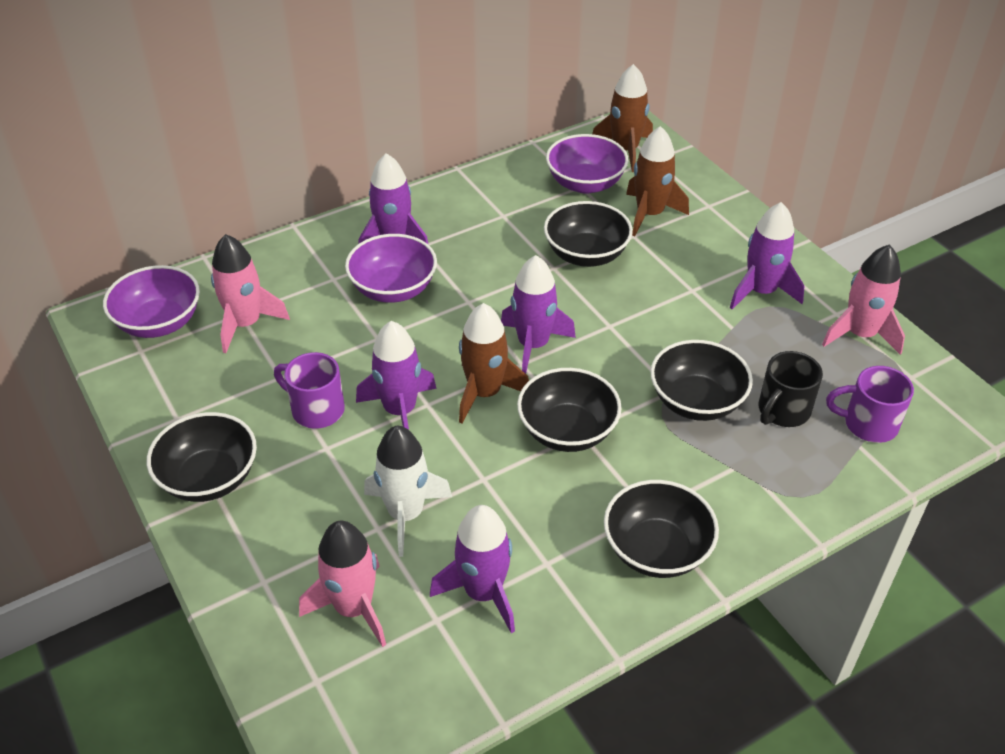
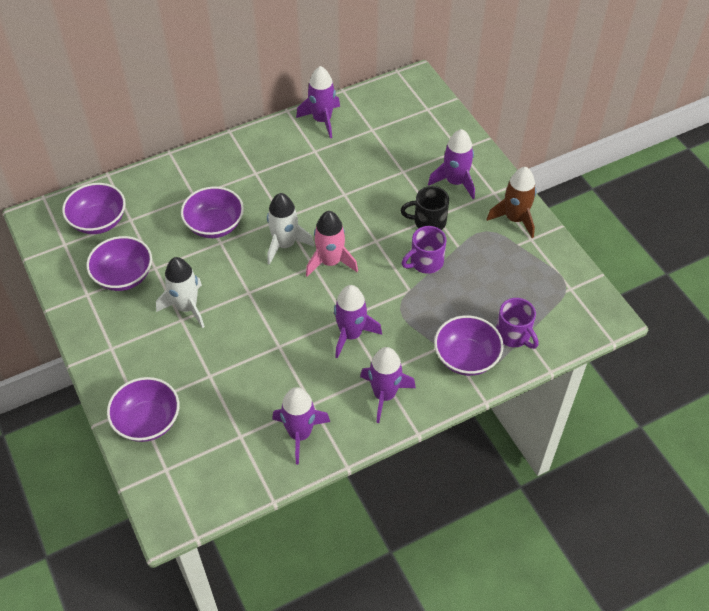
black bowl: [147,412,257,502] [517,368,622,452] [544,201,633,267] [604,480,719,578] [650,340,753,421] = 5 -> none = 0
brown rocket: [459,303,529,423] [592,64,653,172] [626,126,689,236] = 3 -> [487,167,536,238] = 1
pink rocket: [211,234,290,353] [299,520,386,647] [822,244,905,355] = 3 -> [306,211,358,277] = 1
purple bowl: [103,265,200,338] [345,234,437,303] [546,134,628,194] = 3 -> [62,183,126,234] [86,236,152,291] [107,377,179,442] [181,187,244,238] [434,315,504,376] = 5
white rocket: [364,426,452,557] = 1 -> [156,257,205,328] [267,193,314,265] = 2

